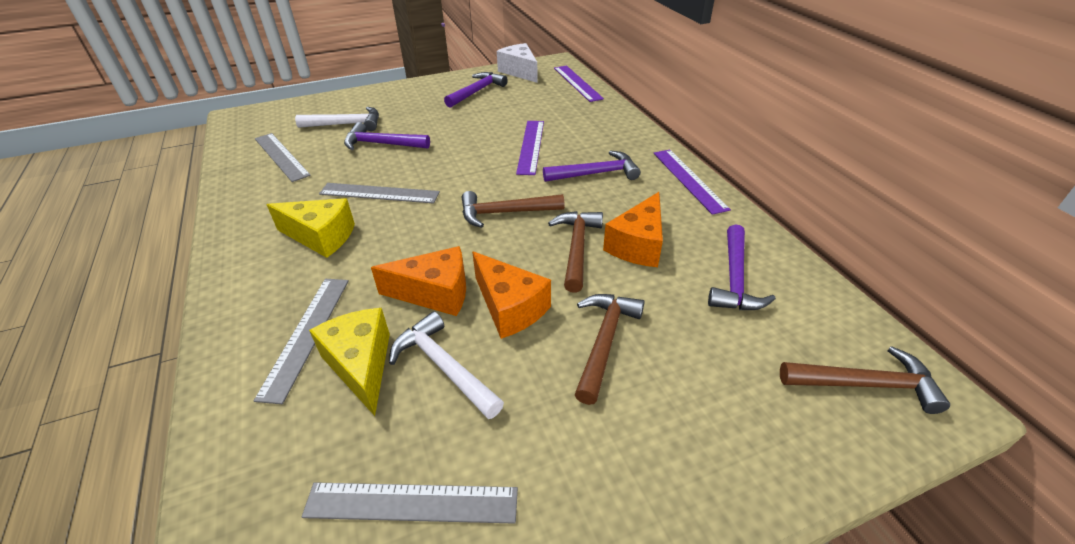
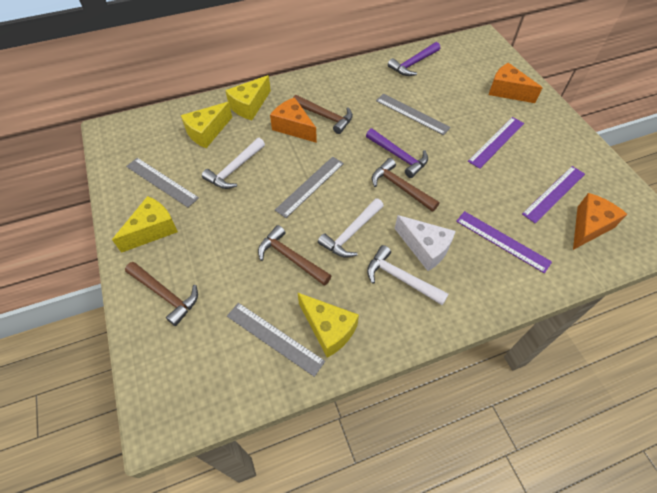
purple hammer: [344,122,430,150] [444,72,508,108] [543,151,641,182] [708,224,776,310] = 4 -> [366,128,428,178] [388,42,440,76] = 2
white hammer: [295,107,379,131] [389,311,504,419] = 2 -> [202,138,265,189] [318,198,384,258] [367,245,449,305] = 3
yellow cheese: [267,198,355,258] [309,308,390,416] = 2 -> [112,196,178,253] [181,102,232,148] [225,75,271,120] [297,292,359,358] = 4

